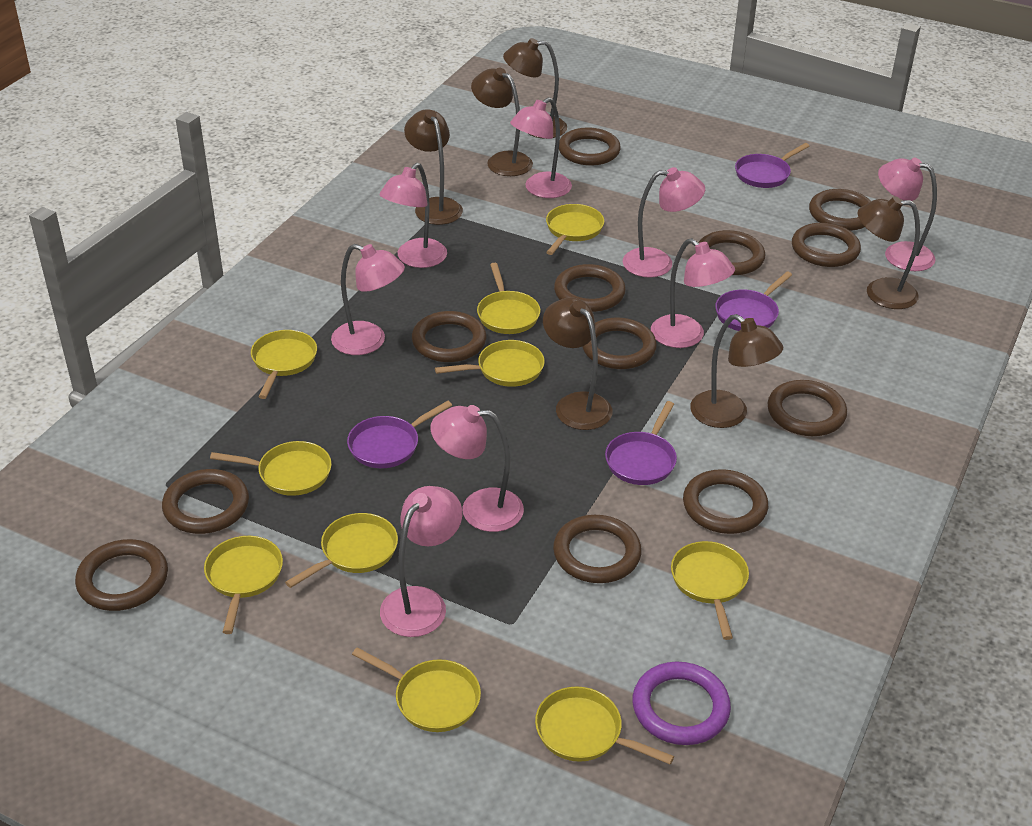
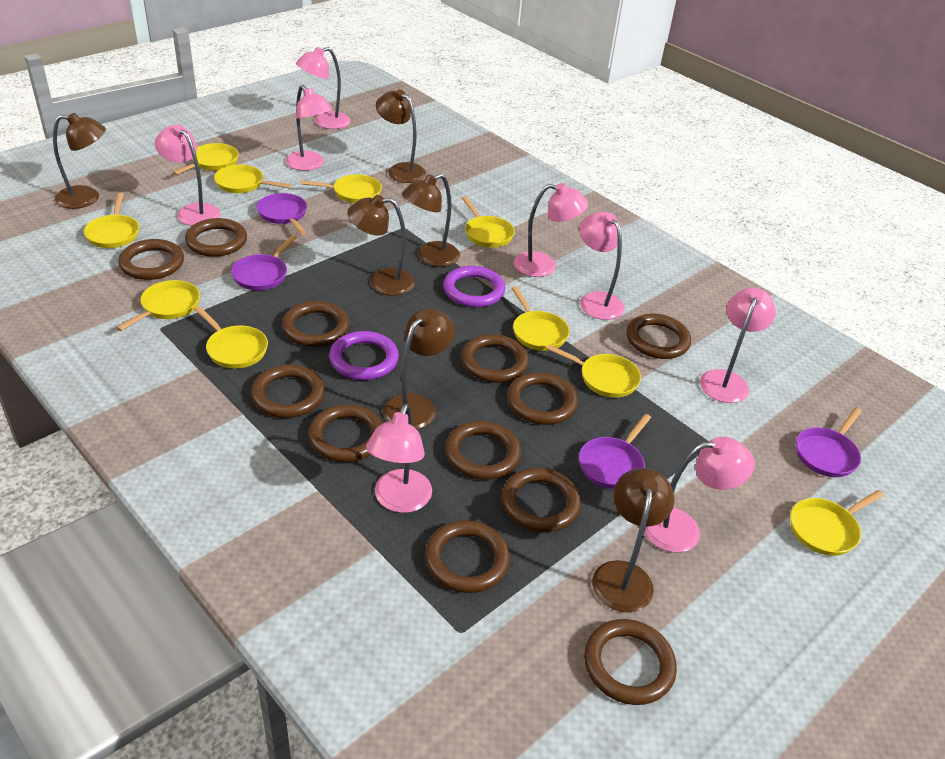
purple ring: [633,662,731,745] = 1 -> [329,331,399,380] [443,266,505,307] = 2

